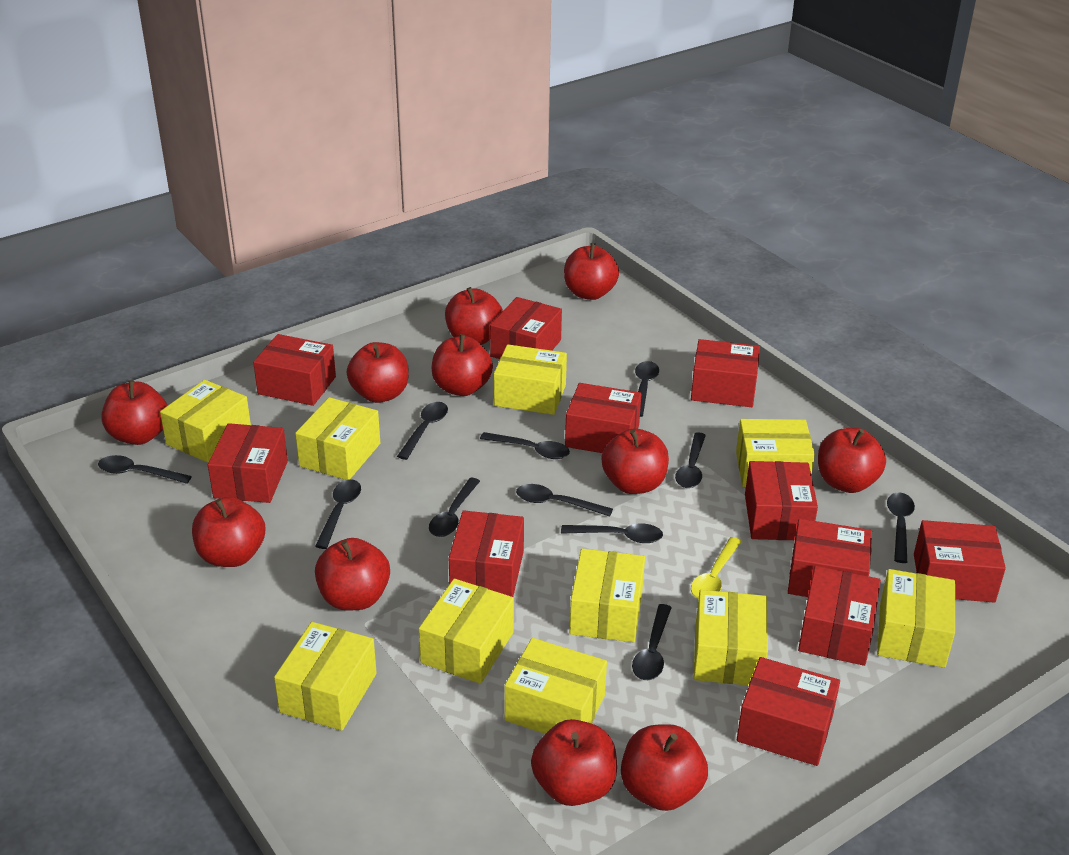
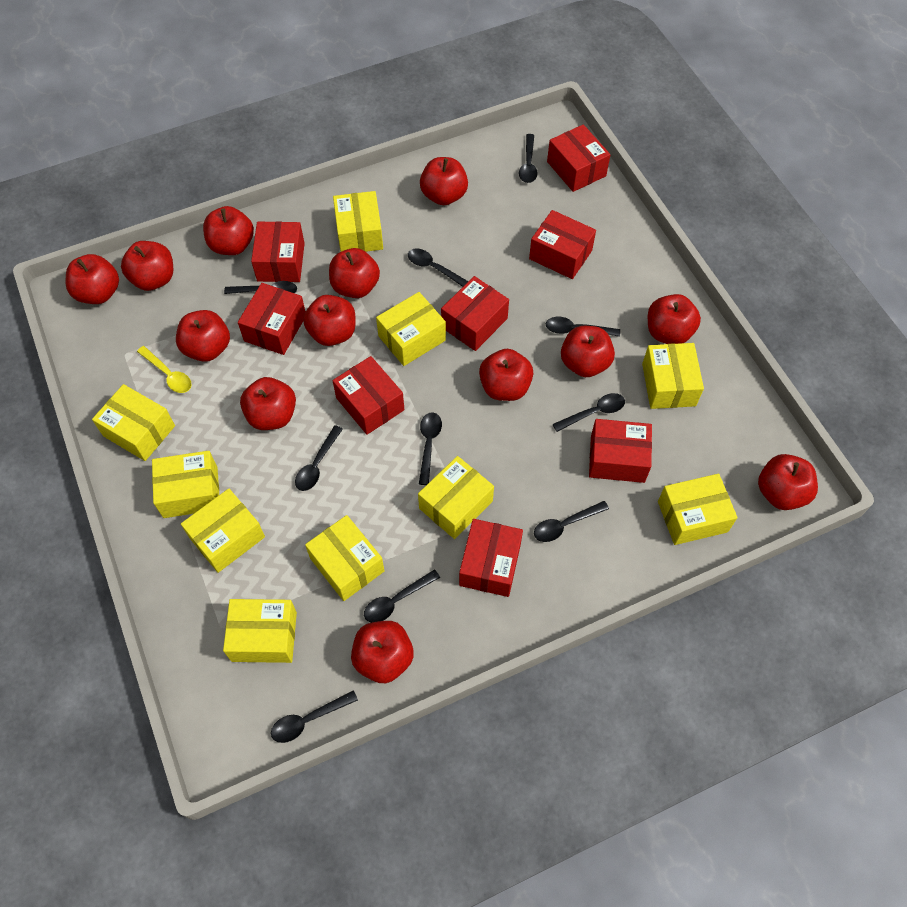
black spoon: [98,455,192,484] [315,479,361,549] [397,402,448,460] [429,478,480,537] [480,432,570,459] [516,484,613,517] [561,523,663,543] [632,604,672,680] [635,361,659,417] [675,432,706,488] [887,493,915,563] = 11 -> [224,281,297,294] [271,691,358,743] [295,425,343,491] [364,569,440,623] [408,249,468,287] [419,412,442,485] [519,134,538,183] [534,501,609,542] [546,317,620,337] [552,393,625,432] = 10
red apple: [101,380,167,445] [192,497,266,567] [315,538,390,610] [347,342,409,403] [431,334,493,396] [445,287,503,345] [531,719,617,806] [564,243,619,300] [602,428,669,494] [621,724,708,811] [818,428,886,493] = 11 -> [66,254,119,304] [121,241,173,291] [176,310,230,362] [203,206,254,255] [240,377,296,430] [303,295,356,346] [329,248,380,298] [351,621,414,683] [420,157,468,205] [479,349,534,401] [561,326,615,377] [648,294,701,344] [758,454,818,510] = 13
red box: [208,423,288,503] [253,334,336,406] [449,510,524,597] [490,297,562,359] [565,383,641,453] [691,339,760,407] [737,657,840,766] [745,461,818,540] [788,519,872,597] [798,566,881,666] [914,520,1006,603] = 11 -> [238,283,306,355] [251,221,305,282] [333,356,404,435] [441,276,509,351] [459,519,523,597] [529,210,596,279] [547,124,610,192] [589,419,652,483] = 8

